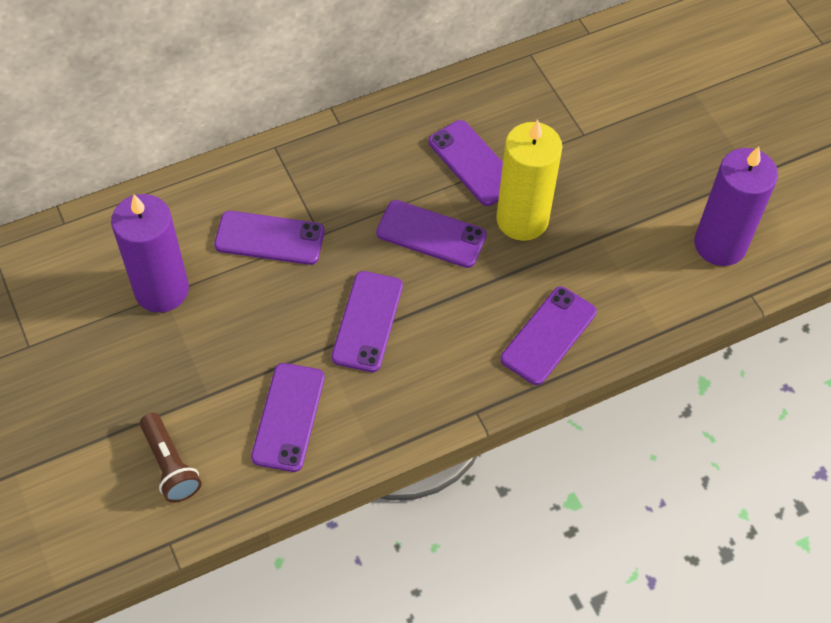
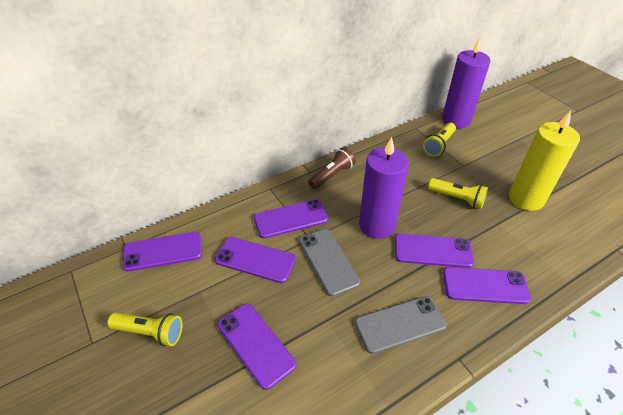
grey phone: none = 0 -> [299,229,360,297] [355,296,447,354] = 2
yellow flashlight: none = 0 -> [107,313,183,346] [423,123,456,157] [428,178,488,209] = 3

